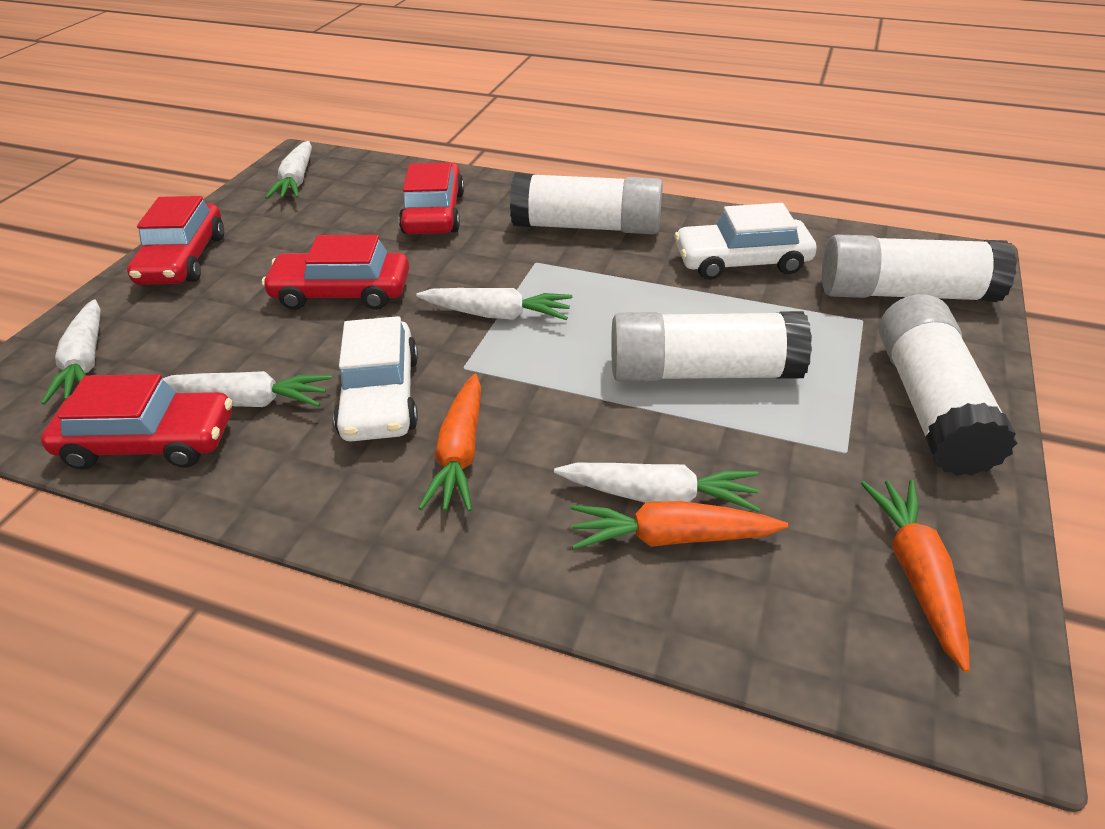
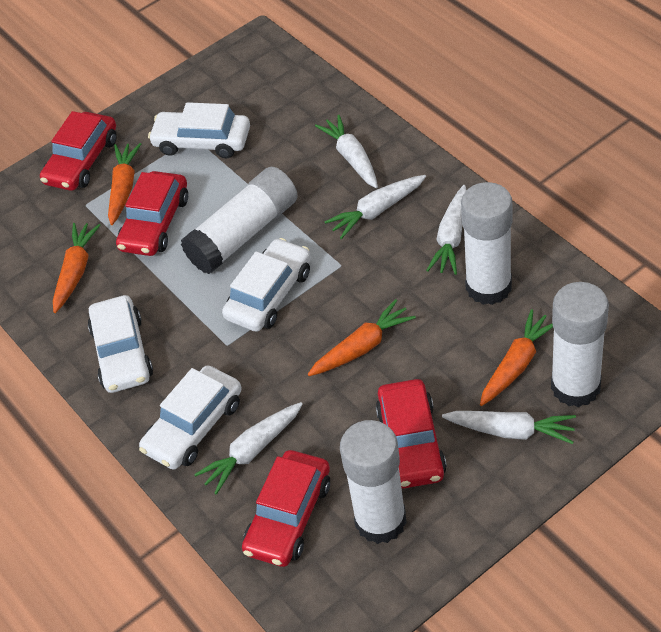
orange carrot: [418,374,481,512] [571,501,788,550] [860,480,970,672] = 3 -> [53,223,100,313] [108,143,141,225] [308,299,416,376] [480,309,553,406] = 4
white car: [333,316,418,441] [674,203,817,280] = 2 -> [88,295,153,393] [139,365,242,470] [148,102,250,158] [222,238,311,332] = 4

